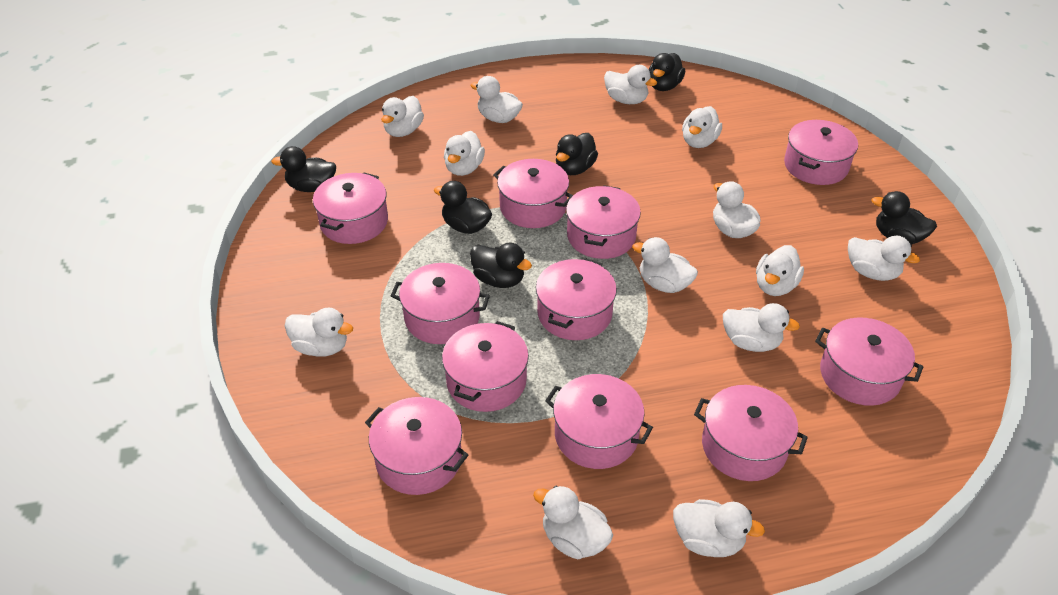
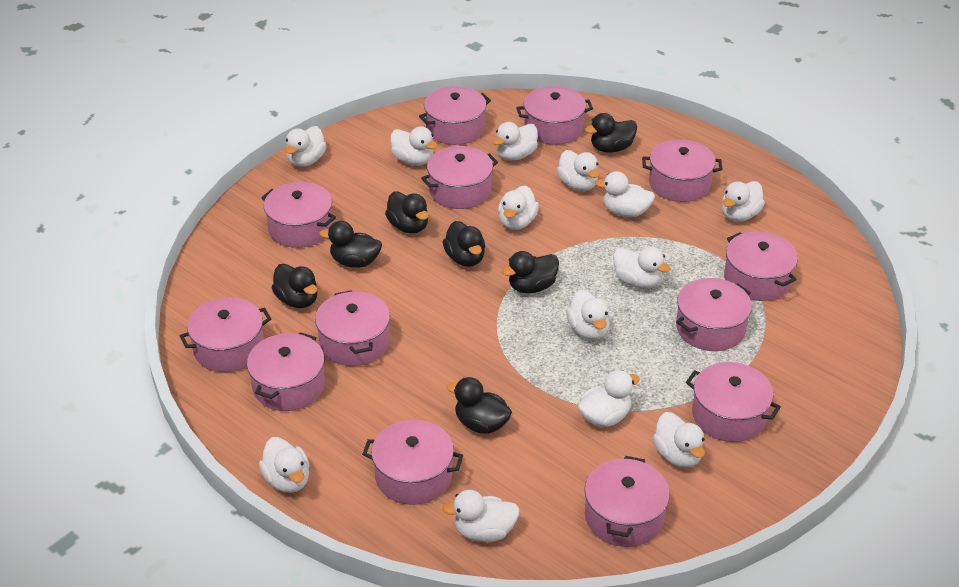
black duck: [271,146,336,192] [434,181,492,234] [470,243,532,288] [556,133,598,175] [649,53,685,91] [871,191,937,244] = 6 -> [272,264,317,308] [319,221,382,268] [385,192,429,233] [443,221,485,267] [446,377,512,434] [502,251,559,294] [585,113,637,153] = 7
pink pot: [313,173,388,244] [365,397,468,495] [391,263,490,344] [442,321,529,412] [493,159,573,228] [536,258,617,340] [545,374,653,469] [566,185,641,259] [694,385,808,481] [784,120,858,185] [815,318,923,406] = 11 -> [180,297,271,372] [247,332,325,411] [261,182,336,248] [315,290,390,366] [362,420,463,505] [419,86,491,145] [421,146,498,209] [516,86,593,145] [585,456,670,547] [642,139,723,202] [676,278,752,351] [686,362,781,442] [724,231,798,301] = 13

